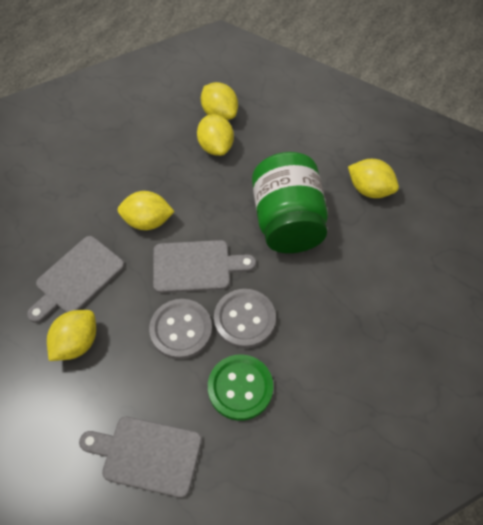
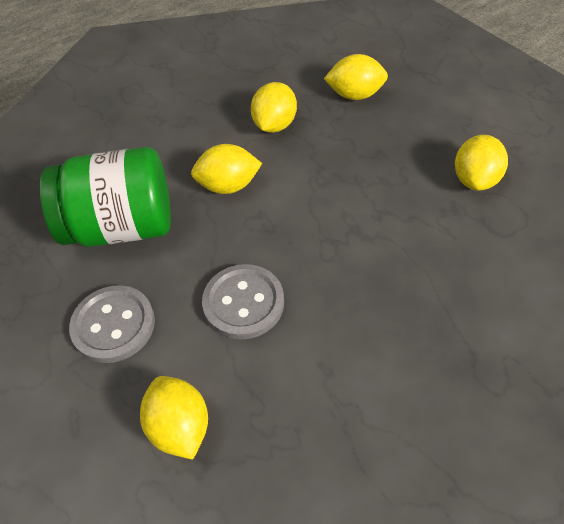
green button: [208,354,273,421] = 1 -> none = 0
grey cutting board: [27,236,125,323] [79,416,202,498] [153,240,256,293] = 3 -> none = 0

